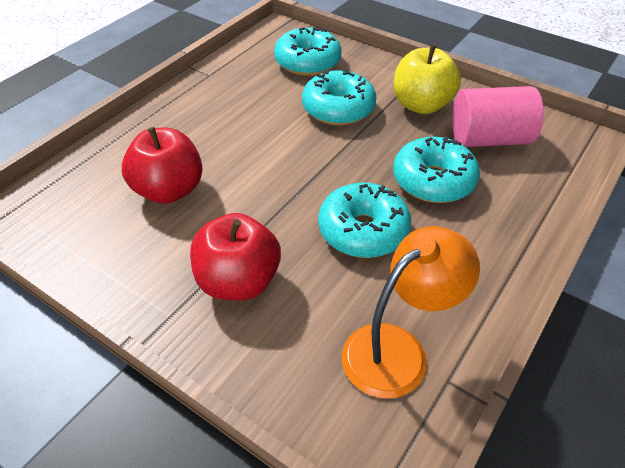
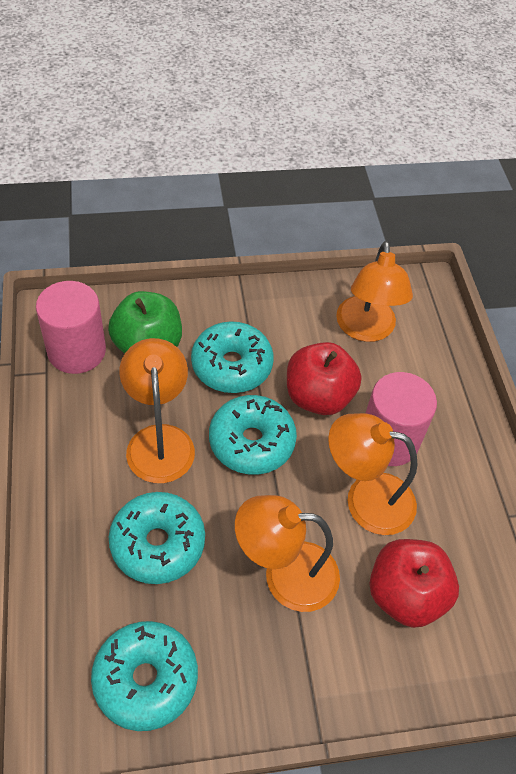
green apple: none = 0 -> [108,291,182,354] = 1
orange lamp: [342,226,480,398] = 1 -> [119,338,195,483] [235,495,340,612] [328,413,418,535] [336,241,413,342] = 4
pink cylinder: [452,86,544,147] = 1 -> [36,281,106,374] [366,372,437,466] = 2
yellow apple: [394,45,461,114] = 1 -> none = 0

